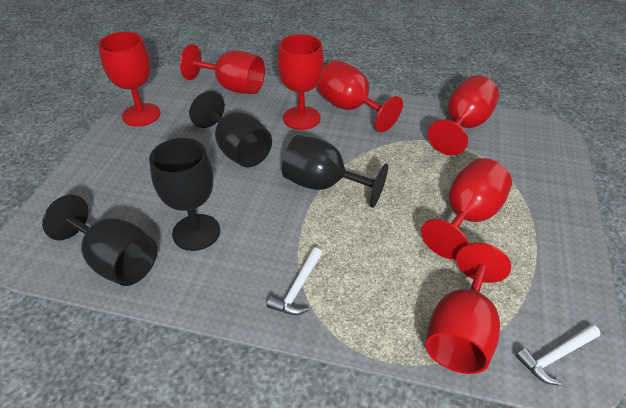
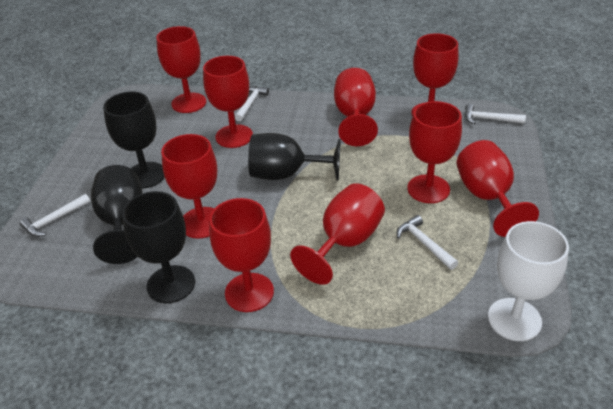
red goblet: [98,32,161,127] [180,44,265,94] [277,34,324,130] [317,60,403,132] [421,158,512,260] [426,243,511,374] [428,75,499,155] = 7 -> [156,26,206,113] [161,134,217,238] [203,56,253,148] [209,198,274,312] [290,183,385,285] [334,68,378,146] [407,101,462,203] [411,33,459,116] [456,140,539,237] = 9
white goblet: none = 0 -> [488,221,569,341] = 1
white hammer: [267,247,322,315] [516,324,600,386] = 2 -> [20,194,90,237] [235,86,269,122] [397,215,458,270] [465,104,526,124] = 4

